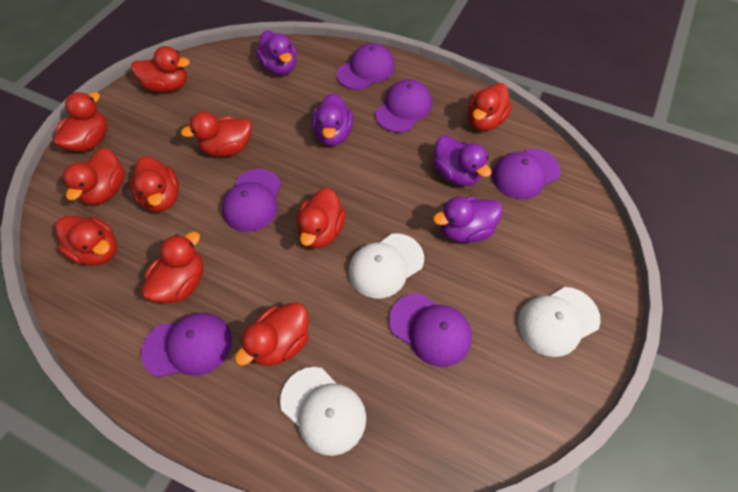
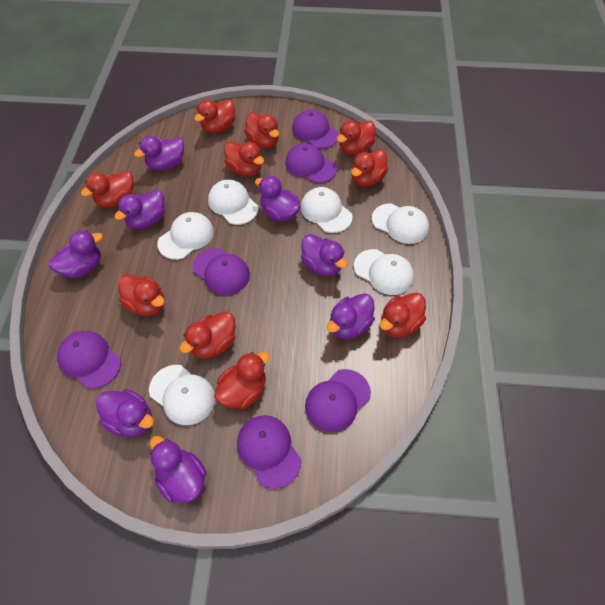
purple duck: [256,30,296,75] [312,93,353,146] [433,135,491,186] [433,197,503,243] = 4 -> [48,230,103,278] [96,389,154,437] [114,190,164,229] [134,136,184,171] [150,436,207,503] [255,176,301,222] [301,234,348,276] [327,293,375,339] = 8
white cap: [280,367,366,456] [349,234,424,298] [518,287,601,357] = 3 -> [149,365,215,425] [157,212,214,260] [208,179,258,225] [301,187,353,233] [354,249,414,295] [372,203,429,244] = 6

